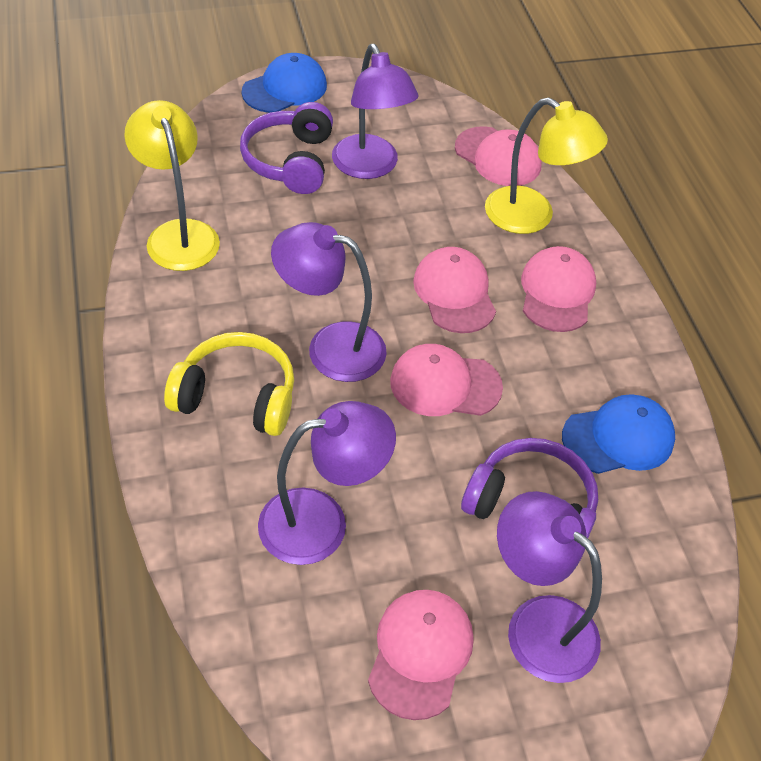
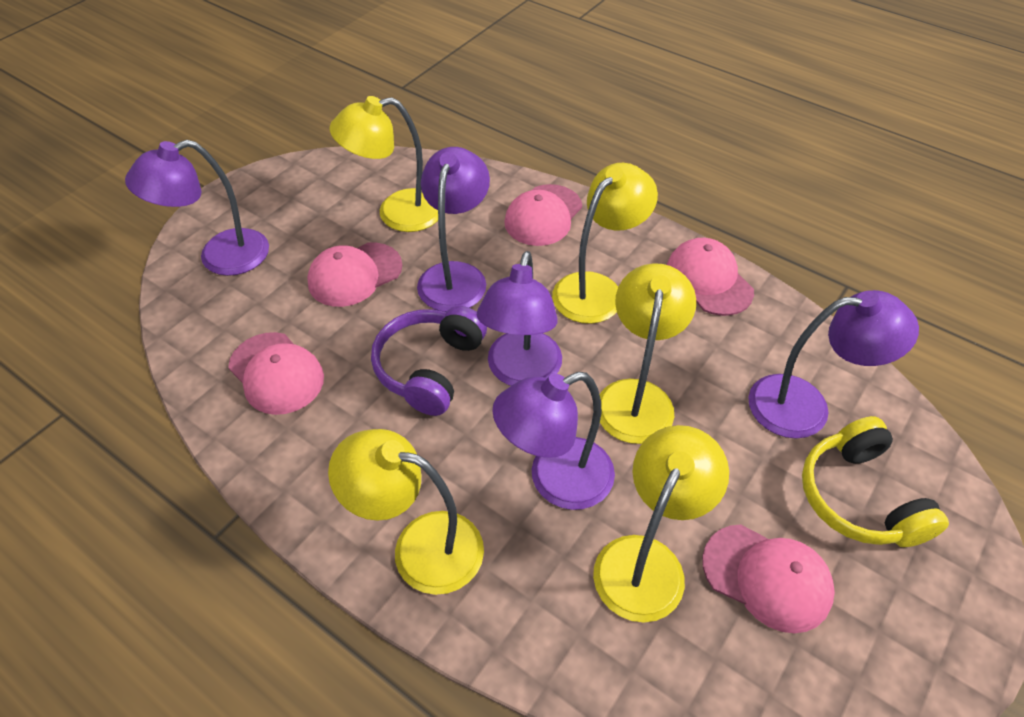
blue cap: [242,53,327,113] [562,394,675,474] = 2 -> none = 0
purple headphones: [240,102,333,194] [461,438,598,538] = 2 -> [371,306,487,416] = 1
purple lamp: [258,401,396,565] [271,222,387,382] [332,44,419,179] [497,491,602,683] = 4 -> [125,140,269,276] [417,147,490,312] [477,251,562,386] [492,372,615,510] [748,290,919,439] = 5
yellow lamp: [124,100,220,271] [485,98,608,234] = 2 -> [328,429,484,595] [330,96,438,232] [552,163,658,324] [593,425,729,623] [599,263,696,444] = 5

